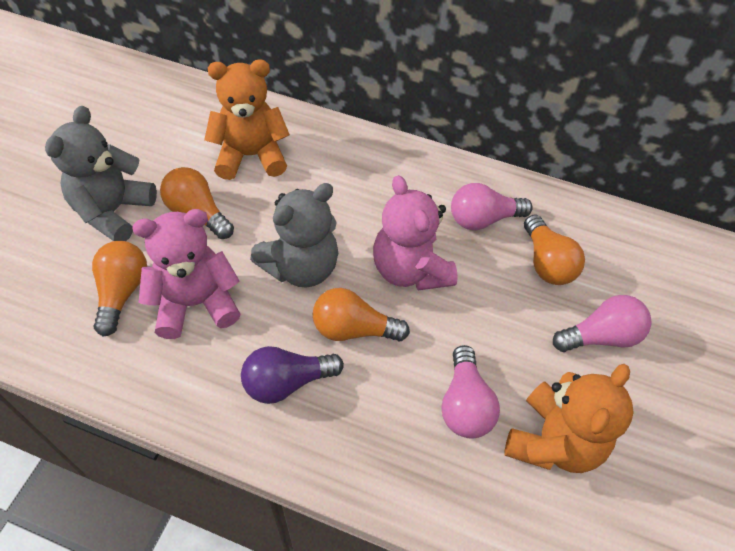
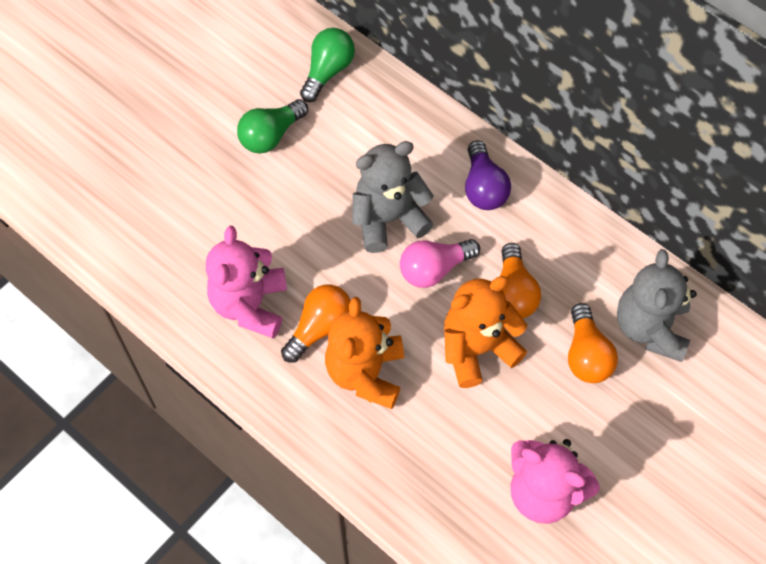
green light bulb: none = 0 -> [237,99,308,153] [300,28,355,102] = 2
orange light bulb: [92,241,147,337] [160,167,234,239] [312,288,410,341] [524,215,585,285] = 4 -> [281,285,351,363] [500,243,541,318] [568,303,618,383] = 3
pink light bulb: [442,345,500,438] [451,183,533,230] [553,295,652,352] = 3 -> [400,239,480,288] = 1

